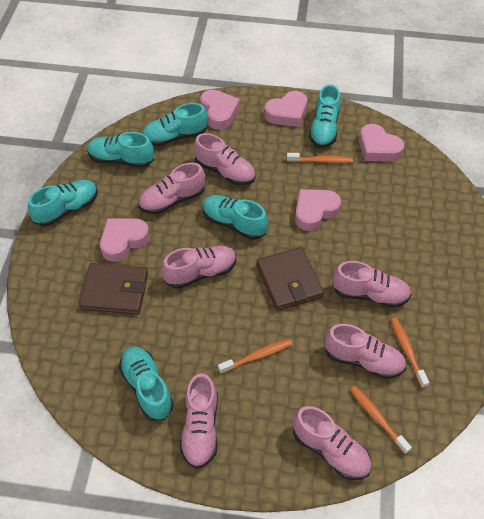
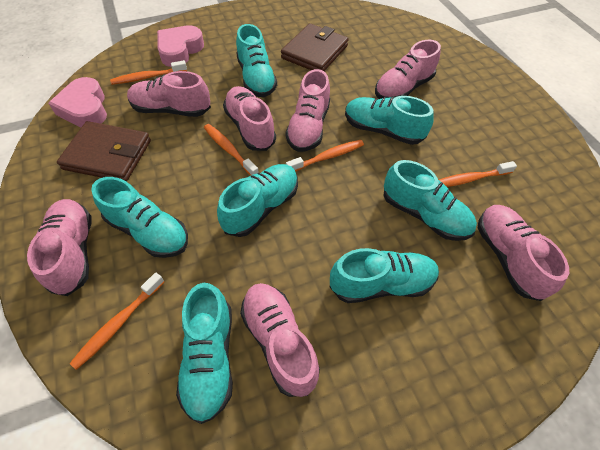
orange toothbrush: [218,339,293,374] [287,153,353,163] [350,386,412,454] [391,318,429,388] = 4 -> [69,272,164,370] [110,60,187,85] [204,124,259,176] [286,140,364,172] [439,161,517,187] = 5
pink heart: [100,218,150,262] [200,90,240,130] [264,91,307,127] [295,189,341,231] [359,124,404,162] = 5 -> [48,77,107,127] [157,25,204,67] = 2
turquoise shoe: [28,180,98,226] [87,132,154,168] [119,346,173,421] [142,103,208,146] [202,195,268,240] [309,84,340,148] = 6 -> [91,177,188,258] [176,283,233,424] [217,164,298,237] [236,24,277,98] [330,248,439,303] [345,96,434,145] [384,160,477,241] = 7

